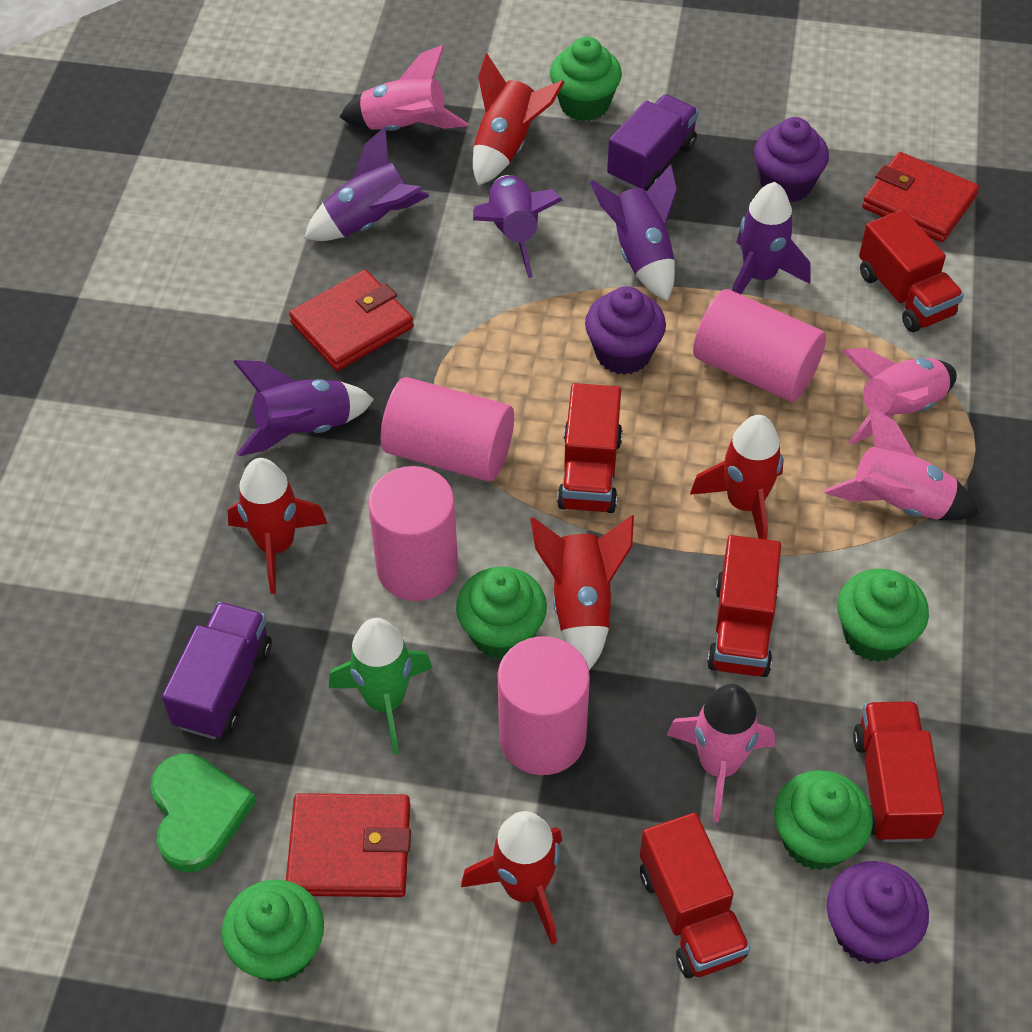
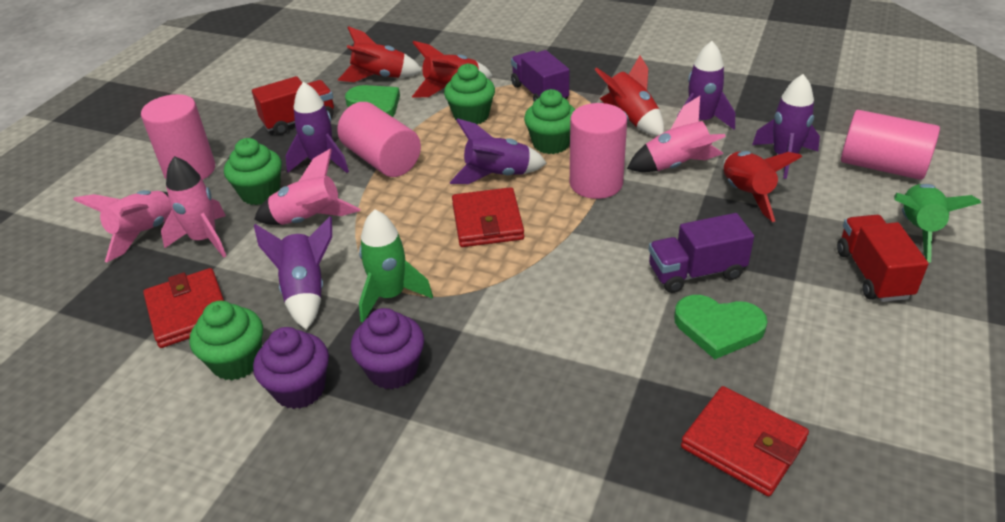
green cupcake: [222,880,324,983] [456,567,547,660] [550,37,622,121] [774,770,873,870] [837,569,929,662] = 5 -> [190,301,263,381] [224,138,282,205] [444,63,495,124] [524,89,576,154] = 4
green heart: [150,754,256,872] = 1 -> [345,85,400,117] [674,295,767,359] = 2
green rocket: [329,618,432,755] = 1 -> [359,209,433,322] [894,184,981,262] = 2
purple cupcake: [585,286,666,375] [754,117,829,202] [827,861,929,964] = 3 -> [253,327,329,409] [351,308,424,390] = 2
red rocket: [228,458,328,594] [461,811,562,945] [473,53,565,185] [530,515,634,670] [690,415,784,540] = 5 -> [338,26,422,82] [412,41,493,98] [594,56,664,136] [723,151,802,222] = 4
red truck: [557,383,623,513] [640,813,750,978] [707,535,781,677] [853,701,944,842] [859,209,964,332] = 5 -> [252,76,334,135] [837,215,929,302] = 2

